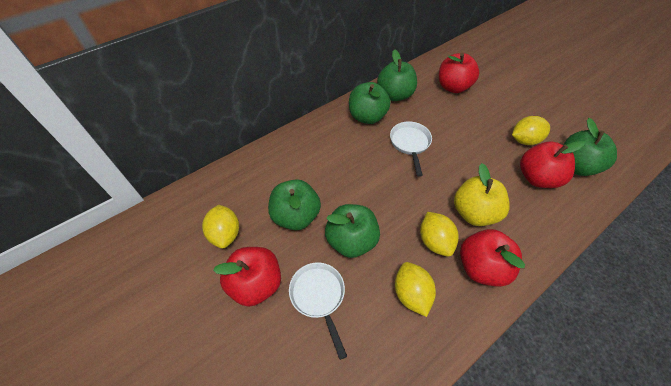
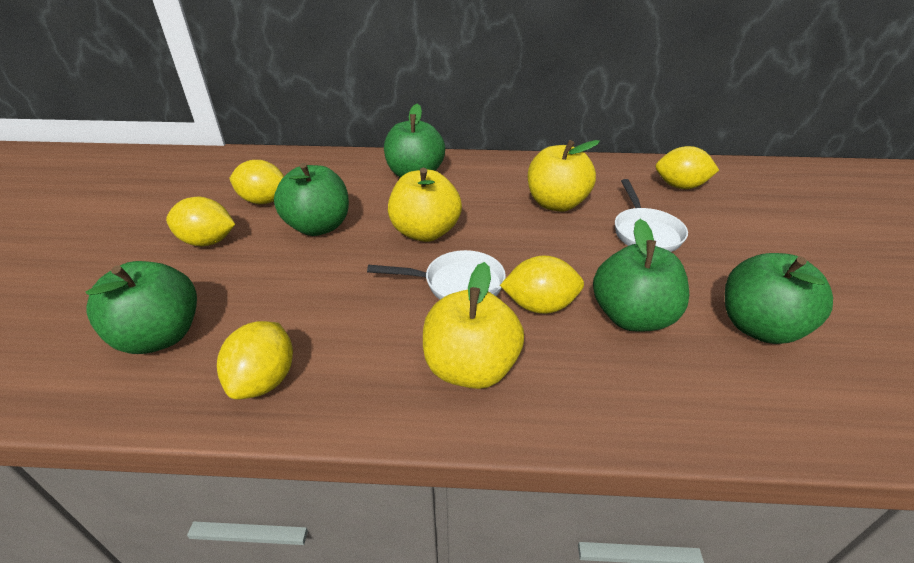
red apple: [213,247,281,307] [439,53,479,93] [460,229,525,287] [520,141,585,188] = 4 -> none = 0
yellow apple: [454,163,510,226] = 1 -> [388,168,462,242] [423,262,524,389] [528,140,600,212] = 3
yellow lemon: [202,205,239,249] [395,262,436,317] [420,212,459,257] [512,116,550,145] = 4 -> [166,197,235,246] [217,321,293,399] [229,160,284,204] [500,255,584,314] [656,146,719,189] = 5

